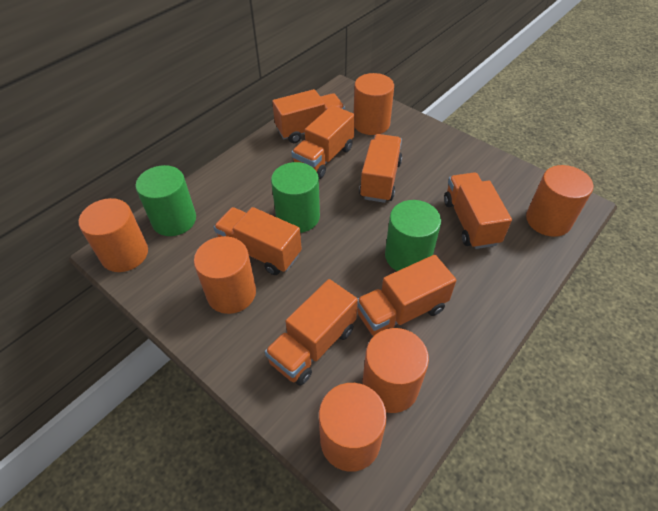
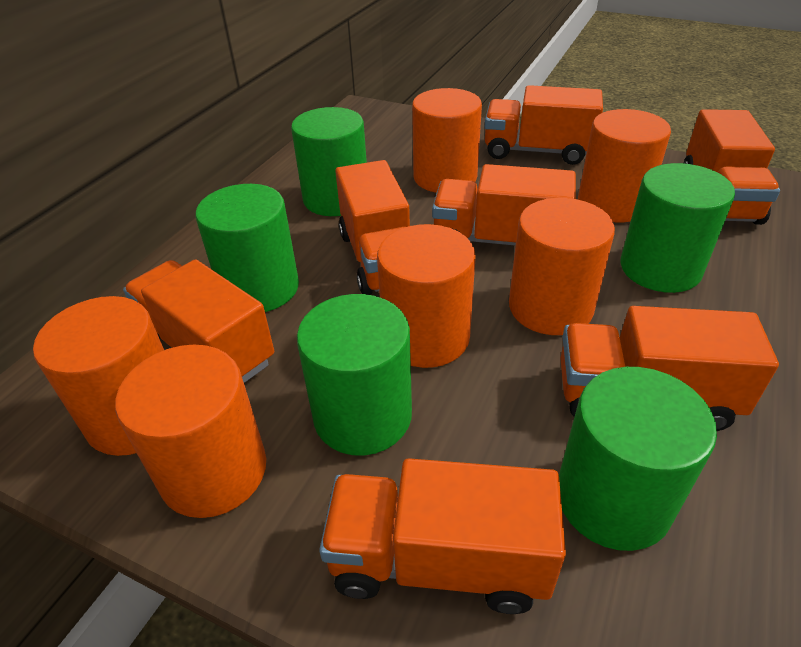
green cylinder: [136,165,196,236] [271,162,320,233] [385,200,441,271] = 3 -> [196,184,299,312] [291,107,367,216] [297,294,412,456] [559,367,717,551] [620,163,735,293] = 5

